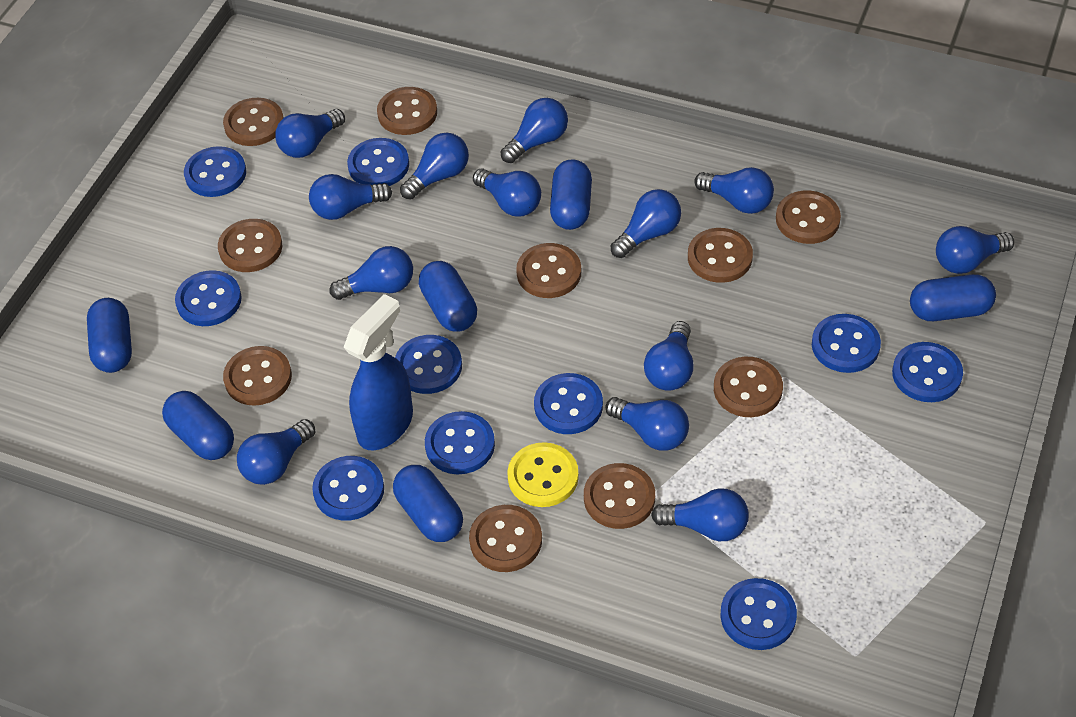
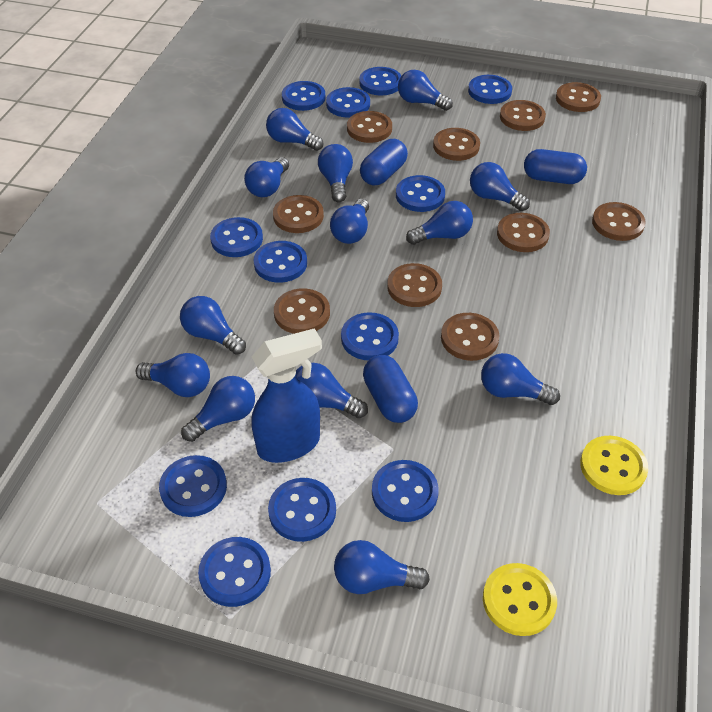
blue button: [175,270,242,326] [184,146,246,197] [312,456,384,521] [347,138,409,186] [395,335,462,394] [425,411,495,474] [534,373,603,434] [720,578,797,650] [812,314,881,373] [892,342,963,402] = 10 -> [159,455,227,517] [198,537,271,607] [210,217,263,257] [253,241,307,283] [268,478,336,542] [282,81,325,111] [326,87,370,118] [341,312,399,360] [359,67,401,96] [372,460,439,522] [396,175,445,212] [468,75,512,104] = 12
blue capsule: [87,298,132,373] [162,391,234,460] [393,465,463,542] [419,261,477,332] [550,159,592,230] [910,274,996,321] = 6 -> [360,139,408,185] [363,355,418,423] [524,149,587,184] = 3
yellow button: [507,442,579,507] = 1 -> [483,563,557,636] [580,436,648,495] = 2

